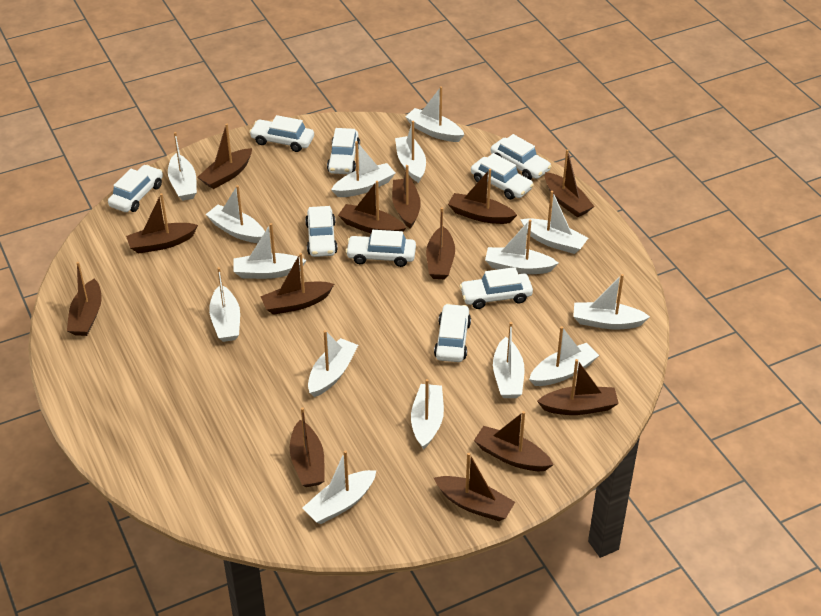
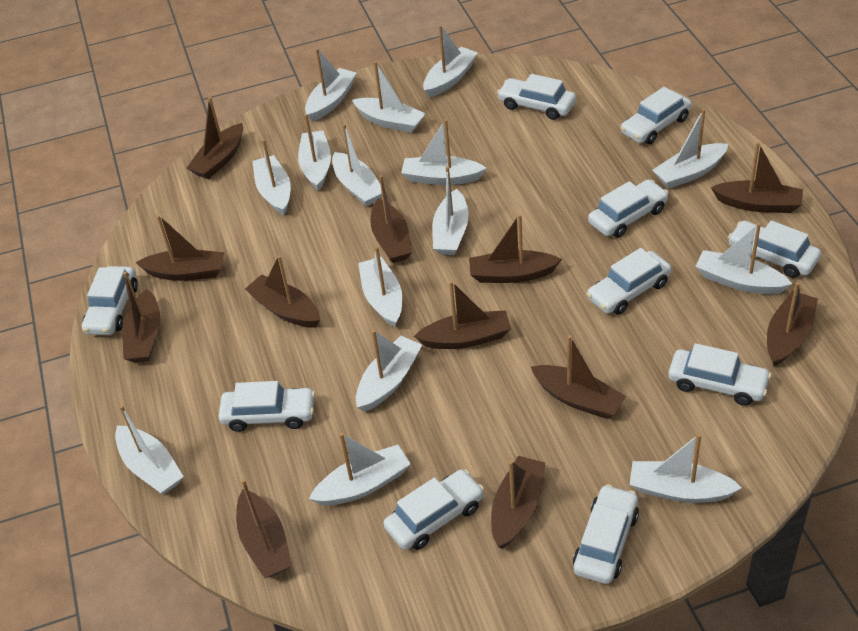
brown boat: [67,262,102,336] [126,193,198,254] [198,124,252,189] [260,253,334,315] [290,407,325,487] [338,181,406,233] [392,165,421,229] [426,207,455,279] [434,453,515,521] [448,169,517,224] [474,411,554,471] [537,359,619,415] [545,149,595,217] = 13 -> [122,272,160,362] [136,215,224,281] [186,97,243,179] [236,479,292,578] [245,256,320,328] [371,175,412,263] [414,281,511,349] [469,214,562,283] [491,456,545,549] [531,335,626,419] [711,142,803,213] [767,282,818,366] = 12
white car: [108,165,163,212] [249,115,314,152] [305,206,338,257] [327,128,360,174] [346,230,416,267] [434,304,471,362] [460,267,533,309] [471,153,534,200] [491,134,552,180] = 9 -> [82,266,138,335] [218,381,315,432] [383,469,484,550] [497,74,576,120] [573,484,639,584] [587,248,672,315] [588,179,669,238] [620,87,692,144] [668,343,771,406] [728,220,821,278] = 10

